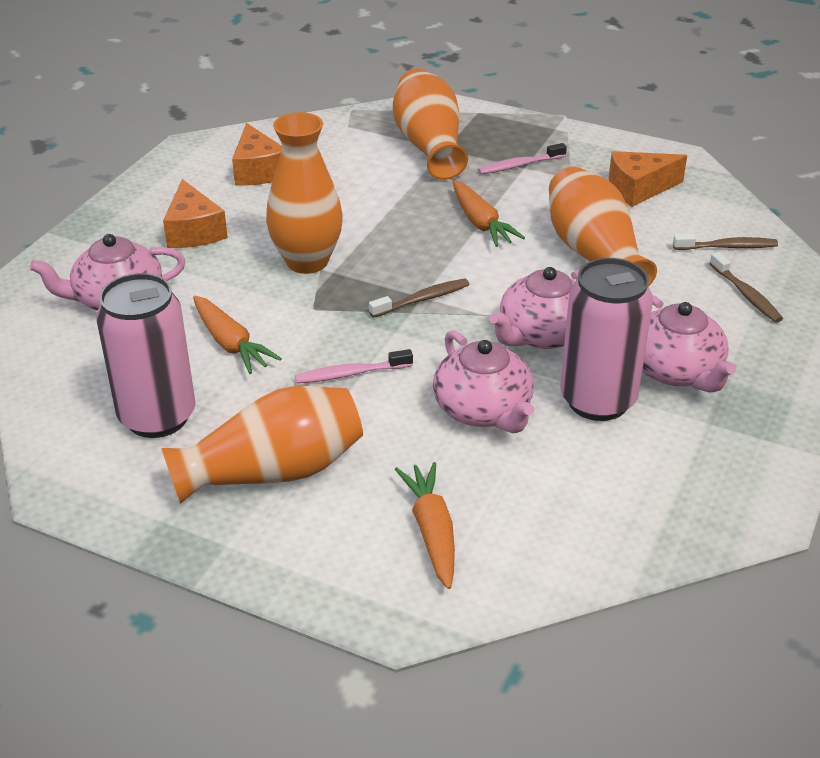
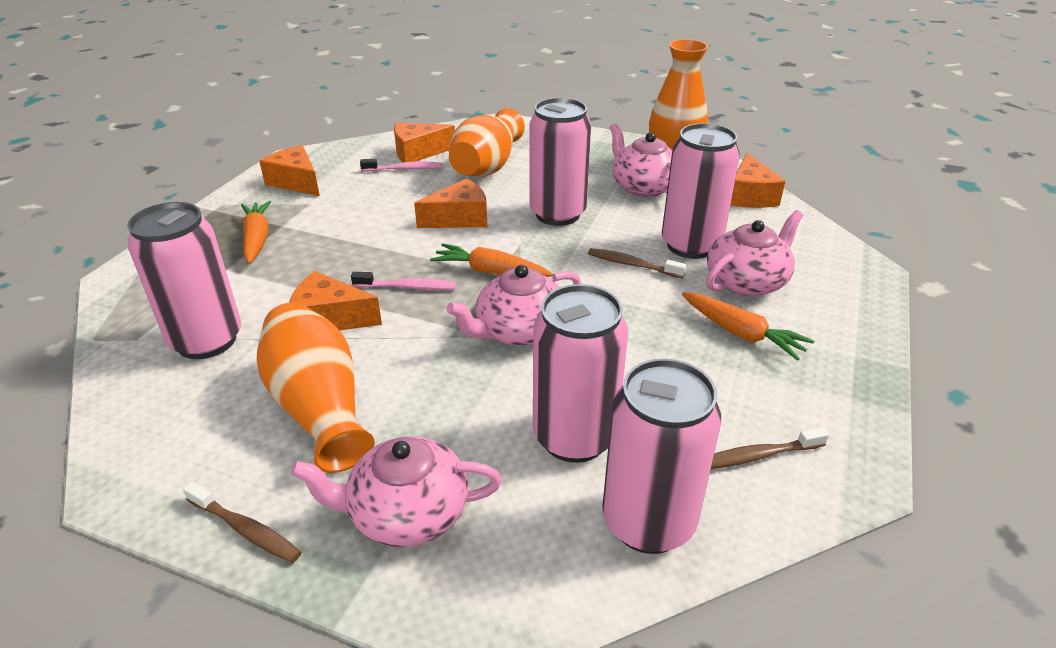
orange cheese: [163,179,228,248] [232,123,282,186] [609,151,687,207] = 3 -> [259,145,320,196] [289,271,382,331] [394,123,455,162] [414,178,487,228] [731,153,785,208] = 5
orange vase: [161,386,363,503] [266,112,343,274] [393,68,468,180] [549,167,657,286] = 4 -> [257,303,375,473] [449,108,525,177] [649,39,708,150] = 3
pink can: [96,273,195,438] [560,258,653,421] = 2 -> [127,202,241,359] [529,98,591,226] [533,284,628,463] [602,359,721,554] [662,123,740,259] = 5

